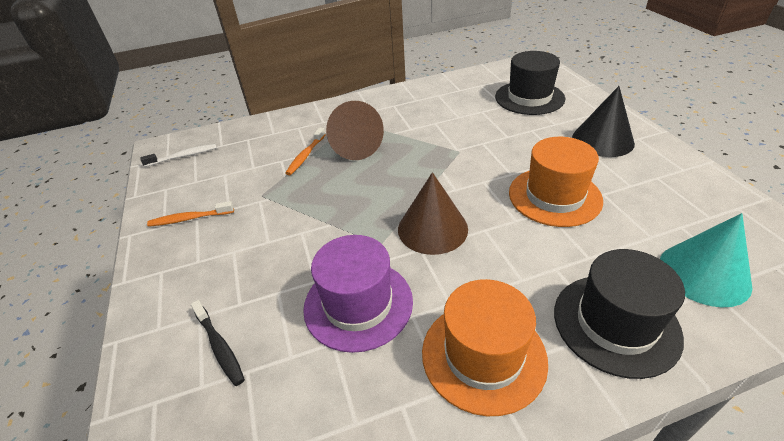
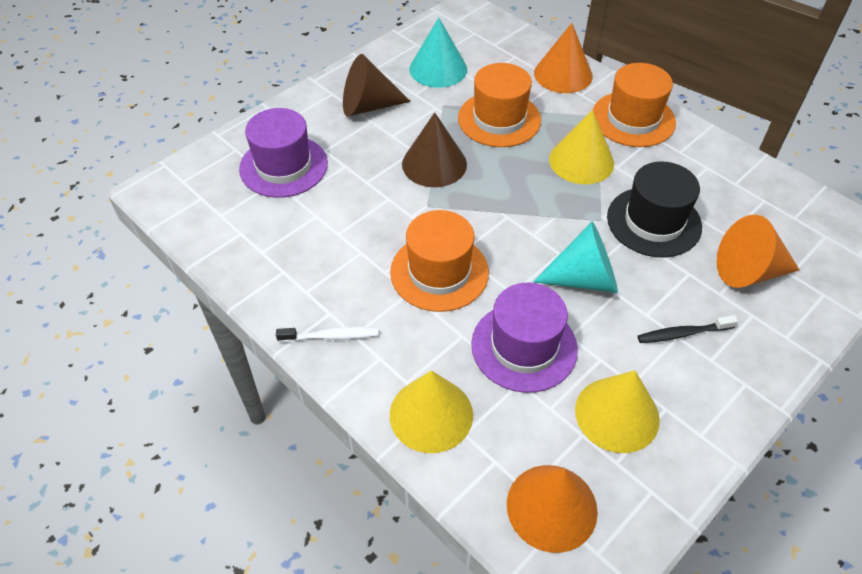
black cone: [572,86,635,157] = 1 -> none = 0
black hat: [495,51,565,115] [554,249,685,379] = 2 -> [607,162,702,258] = 1
orange cone: none = 0 -> [507,465,598,553] [534,23,593,93] [717,215,800,288] = 3
orange hat: [422,279,548,416] [509,137,603,227] = 2 -> [390,210,489,312] [458,63,541,147] [593,63,676,147] = 3
orange toothbrush: [147,201,234,227] [286,127,326,175] = 2 -> none = 0
purple hat: [303,235,413,353] = 1 -> [239,108,328,198] [471,283,578,393] = 2
turquoise cone: [660,213,753,308] = 1 -> [409,18,467,88] [533,222,618,293] = 2
yellow cone: none = 0 -> [390,370,473,453] [549,110,614,184] [575,370,660,453] = 3

